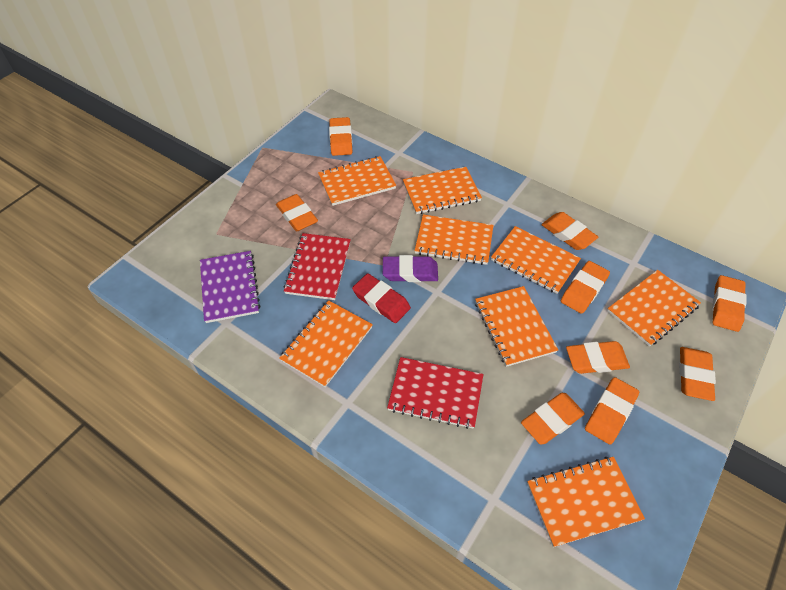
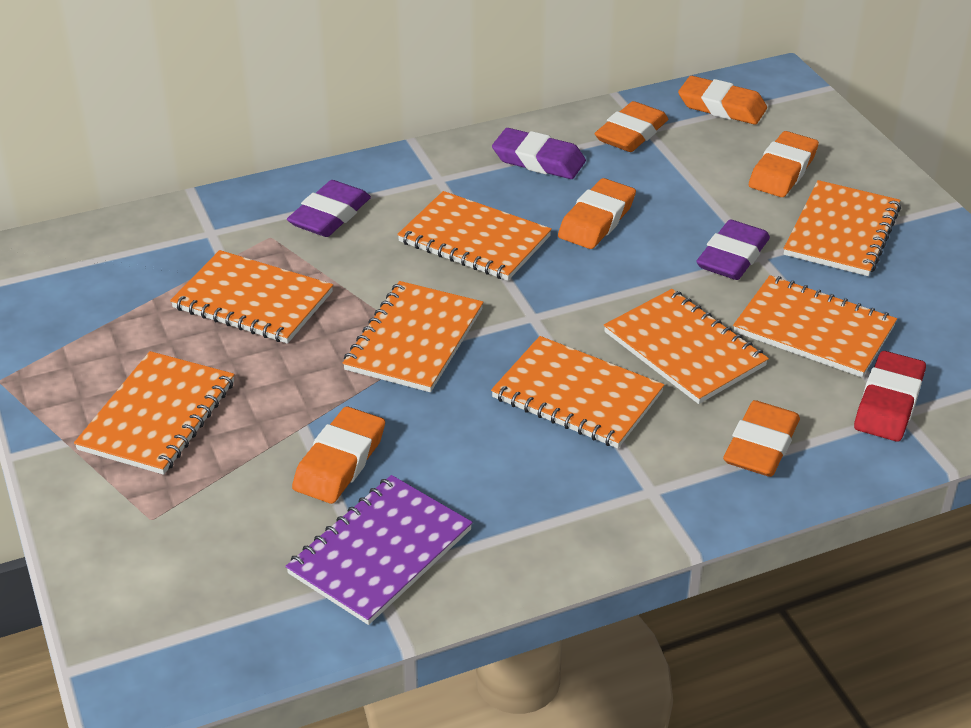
orange eraser: [276,194,318,231] [329,117,352,156] [521,393,585,445] [541,212,598,250] [561,261,610,314] [566,341,630,374] [585,377,639,444] [679,347,716,401] [712,275,747,332] = 9 -> [292,406,385,504] [558,178,636,249] [595,101,668,152] [678,76,767,125] [723,400,800,477] [749,131,819,197] = 6
purple eraser: [383,255,438,282] = 1 -> [287,180,371,237] [492,128,586,179] [696,219,770,280] = 3
red notebook: [284,233,351,300] [387,357,483,429] = 2 -> none = 0

